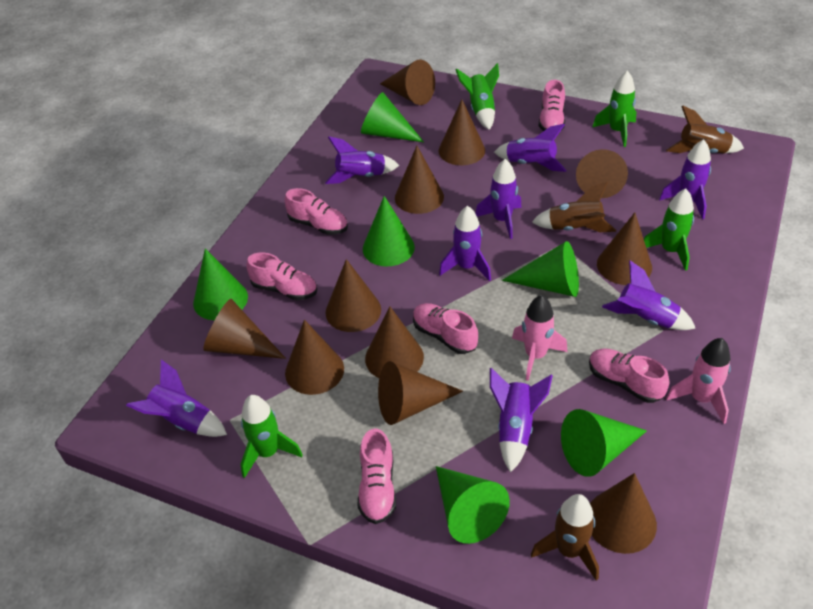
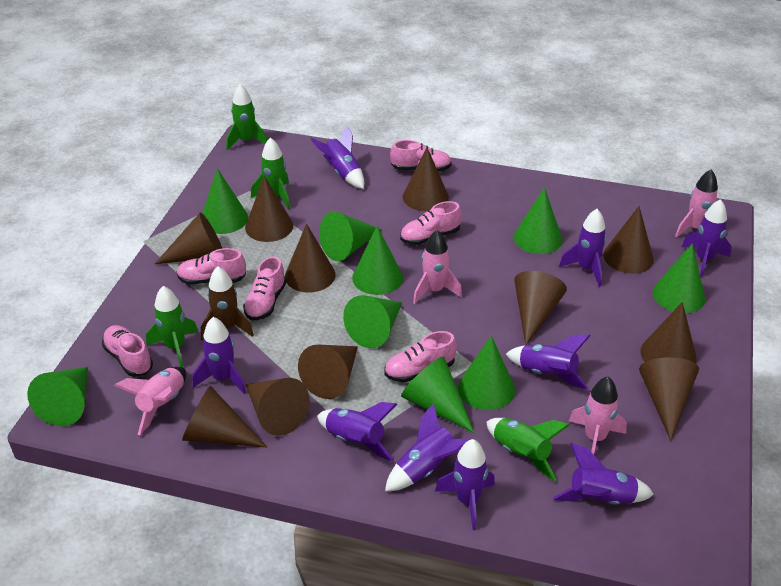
brown rocket: [531,494,599,581] [532,182,616,232] [666,105,744,153] = 3 -> [201,267,253,341] = 1
green cone: [193,249,248,320] [361,92,424,142] [363,196,415,266] [436,466,510,544] [502,241,579,297] [561,409,647,477] = 6 -> [27,367,88,426] [202,168,248,234] [319,211,382,261] [343,295,402,348] [352,226,403,295] [401,357,475,433] [458,336,515,410] [514,187,562,254] [652,243,705,313] = 9
pink rocket: [512,295,567,381] [666,338,731,424] = 2 -> [114,367,186,435] [413,230,462,304] [569,376,627,454] [675,169,718,238] = 4
purple rocket: [126,359,227,437] [325,137,399,184] [439,206,491,281] [475,159,521,239] [490,368,553,472] [494,124,567,172] [602,261,696,330] [659,139,711,219] = 8 -> [193,317,246,394] [310,125,364,189] [317,402,397,462] [385,403,471,491] [435,439,495,530] [506,335,590,389] [553,443,654,505] [559,209,606,287] [682,199,732,277] = 9

